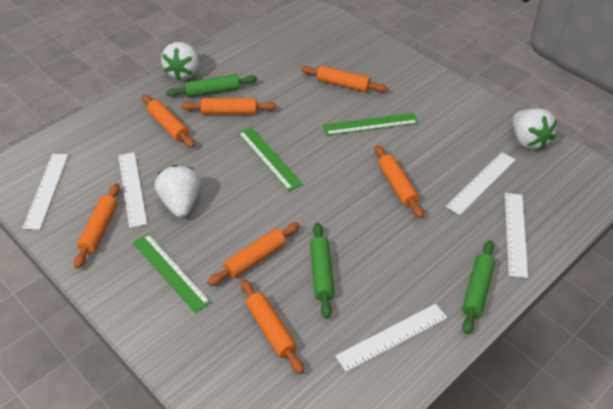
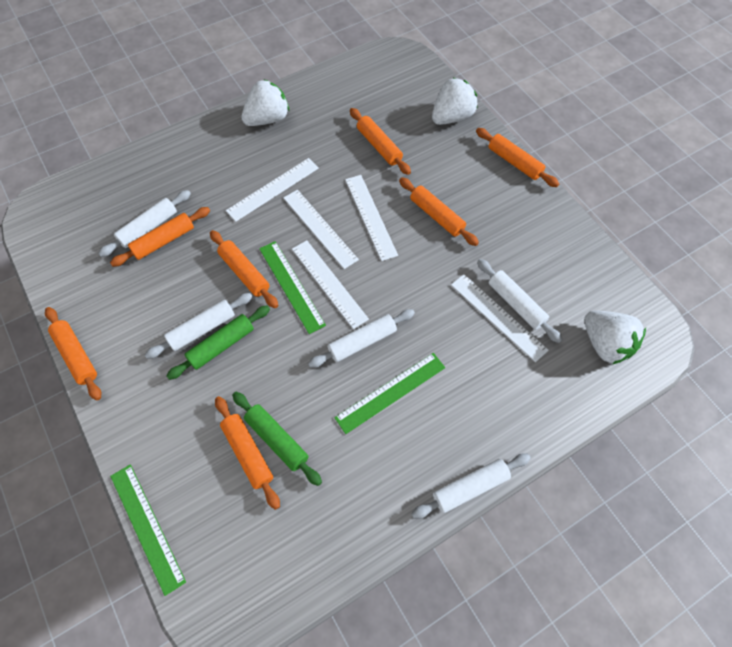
green rolling pin: [166,74,257,98] [310,223,335,319] [462,240,495,334] = 3 -> [166,305,270,380] [232,392,322,486] = 2
white rolling pin: none = 0 -> [98,190,191,257] [145,293,252,359] [308,309,415,368] [411,454,531,519] [477,259,562,343] = 5

